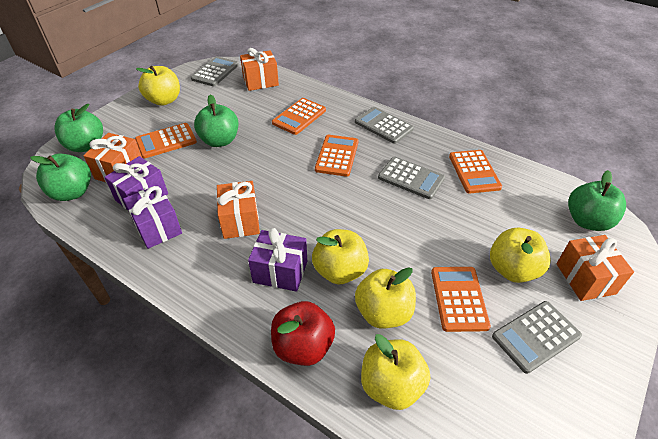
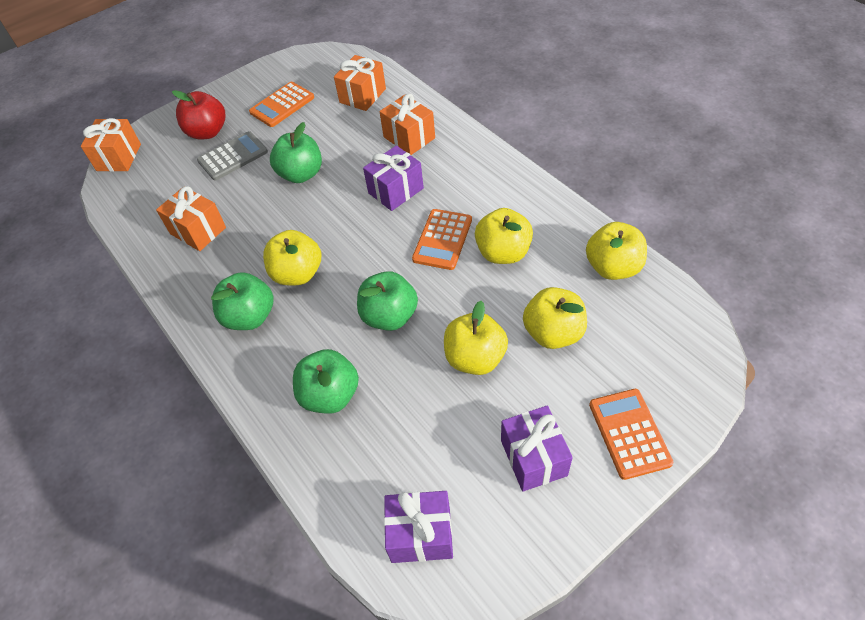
grey calculator: [191,56,239,86] [355,107,414,144] [378,157,445,199] [492,301,582,374] = 4 -> [197,131,268,181] = 1
orange calculator: [135,123,197,158] [272,98,326,135] [315,135,359,177] [431,267,491,332] [449,150,502,194] = 5 -> [249,82,314,127] [412,209,472,270] [589,389,673,480] = 3

